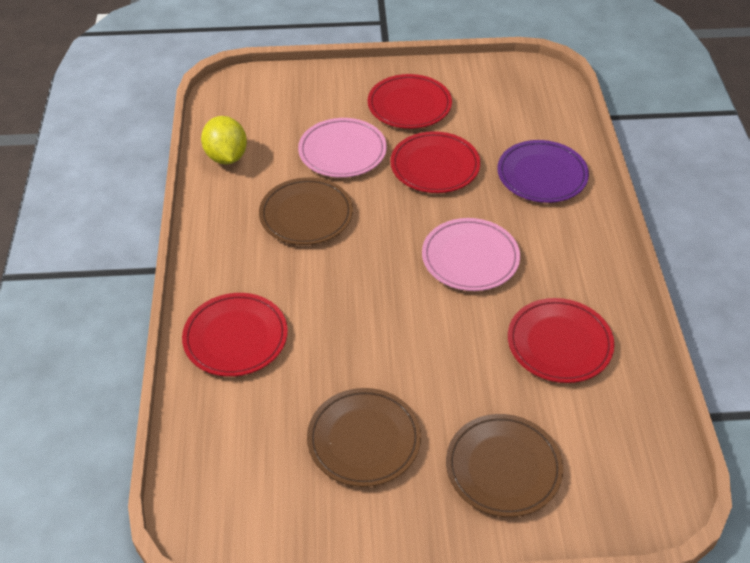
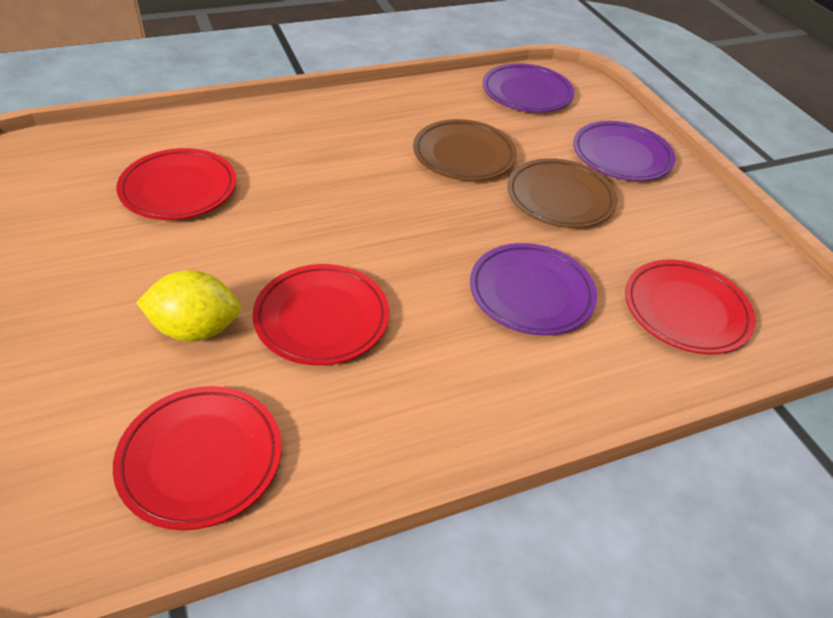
brown plate: [259,177,353,245] [307,388,421,487] [446,414,563,517] = 3 -> [413,119,517,181] [507,158,617,228] = 2
pink plate: [298,118,387,178] [422,218,520,291] = 2 -> none = 0
purple plate: [498,140,589,203] = 1 -> [470,243,597,335] [482,63,574,113] [573,121,675,181] = 3

